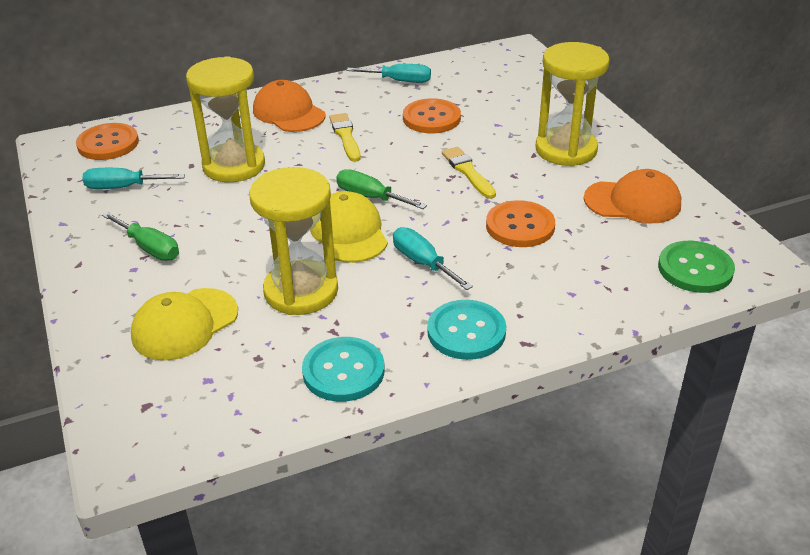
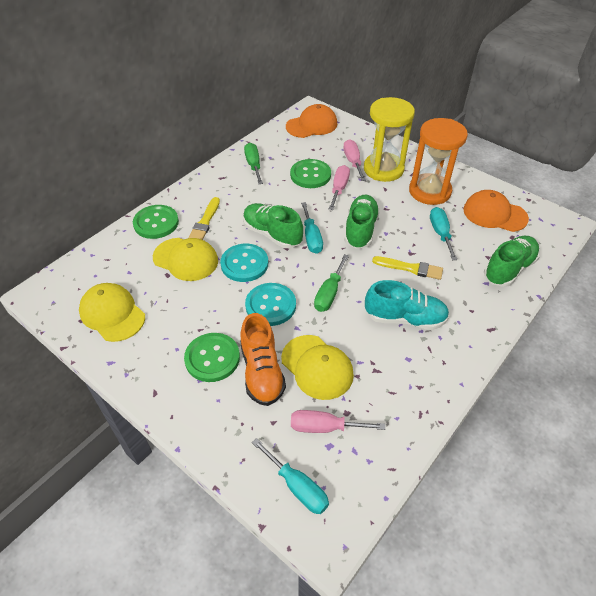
green button: [658,241,735,293] = 1 -> [133,205,179,239] [184,333,240,382] [290,159,331,188] = 3
green shoe: none = 0 -> [243,203,303,248] [344,195,380,249] [484,236,540,287] = 3
orange button: [76,123,139,160] [403,98,461,133] [486,200,555,247] = 3 -> none = 0
orange hourglass: none = 0 -> [409,118,468,205] = 1
orange shoe: none = 0 -> [240,313,286,406] = 1
pink screwdriver: none = 0 -> [291,410,385,433] [329,165,350,210] [343,139,366,181] = 3
turquoise shoe: none = 0 -> [365,280,449,330] = 1
yellow cap: [131,288,238,361] [310,191,388,263] = 2 -> [79,283,145,342] [153,238,218,281] [281,335,354,400] = 3
yellow hourglass: [186,56,265,182] [249,167,338,315] [535,42,610,166] = 3 -> [364,97,415,182] = 1

